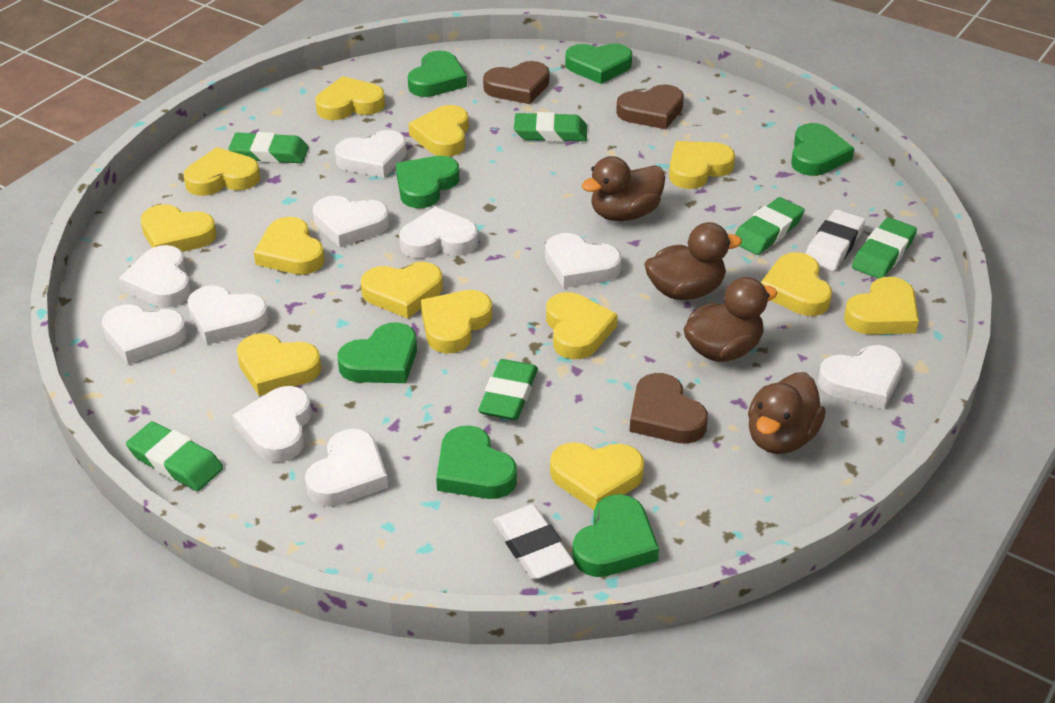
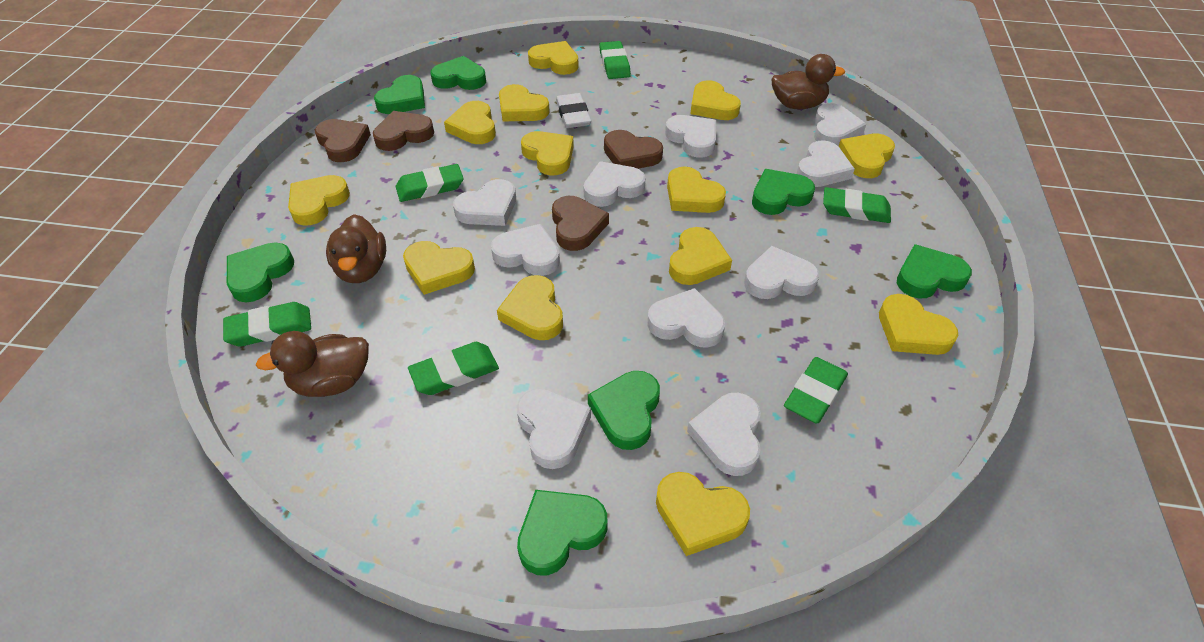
brown duck: [581,156,665,221] [644,222,742,300] [683,277,777,362] [748,372,826,454] = 4 -> [256,331,369,397] [326,214,386,283] [772,54,845,109] = 3
brown heart: [483,61,549,104] [616,84,684,129] [629,373,708,444] = 3 -> [315,119,371,162] [373,111,434,151] [552,196,609,251] [604,130,663,169] = 4
white eraser: [493,504,574,580] [805,209,865,271] = 2 -> [556,93,591,128] = 1

